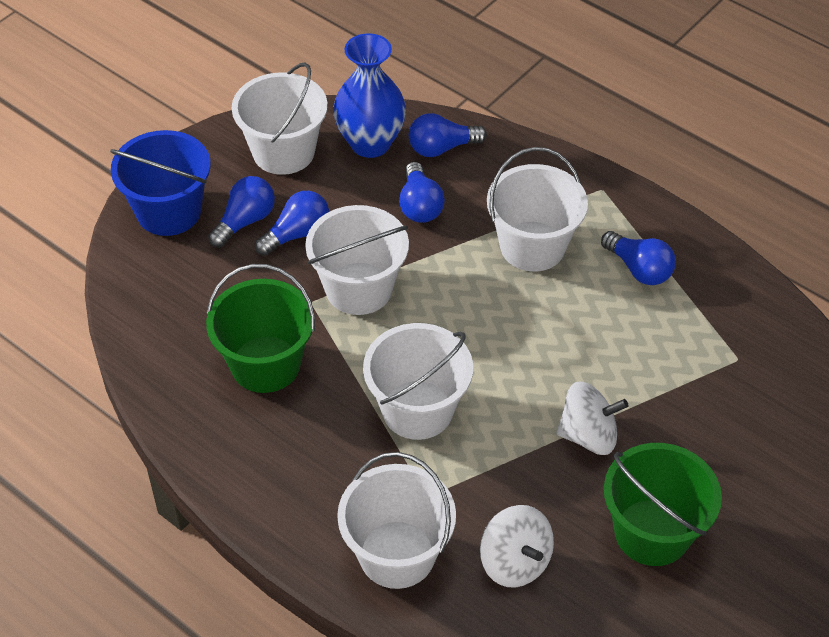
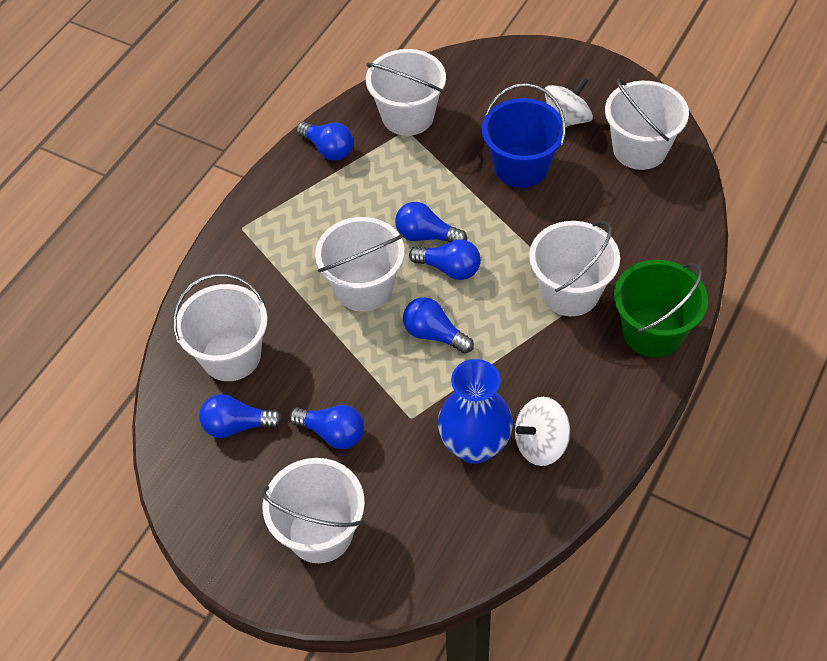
blue light bulb: [208,176,275,247] [255,191,329,256] [399,162,445,223] [409,113,487,157] [601,231,676,285] = 5 -> [199,394,283,438] [289,405,364,449] [296,122,354,161] [395,202,467,243] [403,297,474,354] [409,239,481,280] = 6
green bucket: [206,264,315,393] [604,443,722,566] = 2 -> [614,260,708,357] = 1
white bucket: [232,63,328,175] [305,205,409,315] [337,452,456,589] [363,323,473,440] [487,147,588,271] = 5 -> [173,274,268,381] [262,458,365,563] [315,217,405,311] [366,49,446,136] [529,221,620,316] [605,79,689,170] = 6

